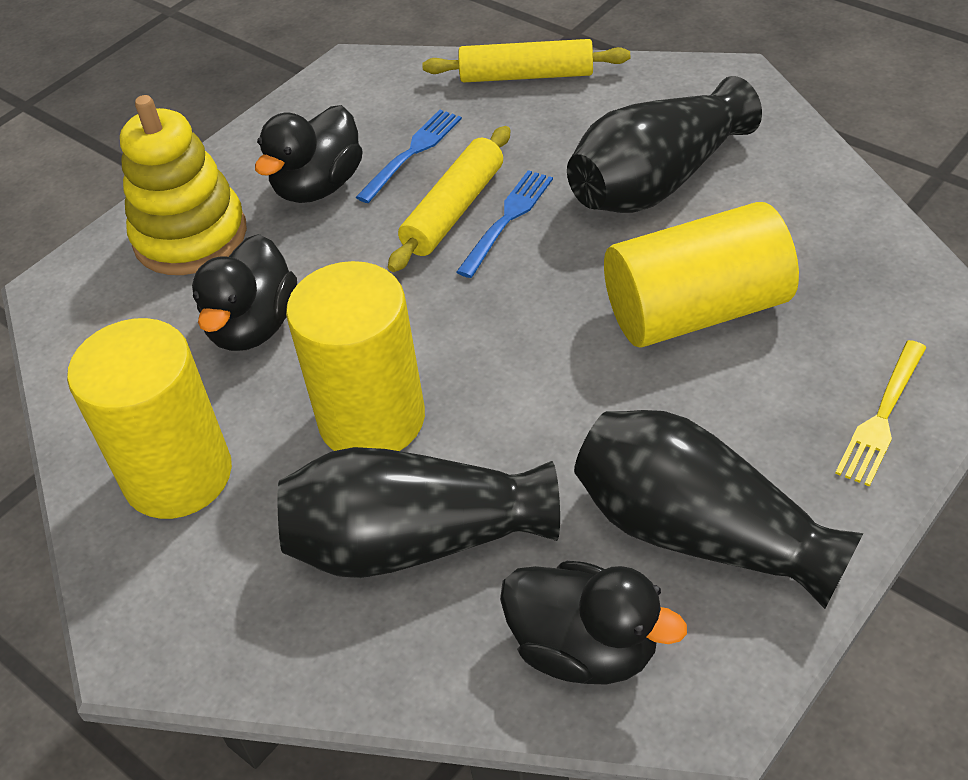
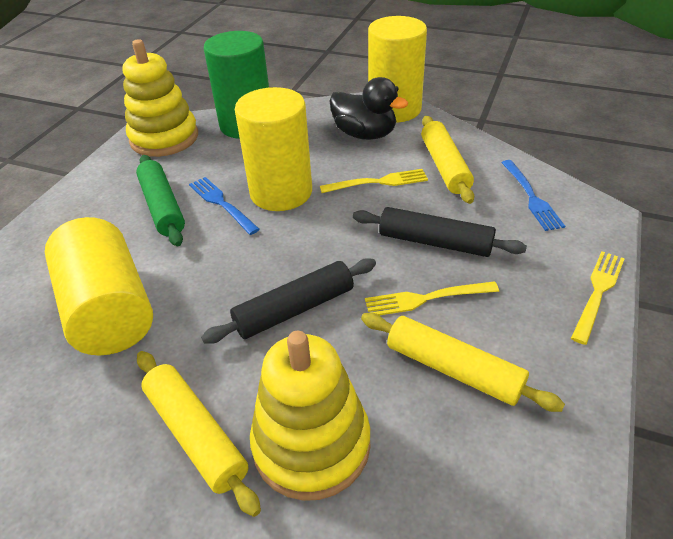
black duck: [192,234,297,351] [255,105,363,203] [500,561,687,685] = 3 -> [329,77,408,140] = 1
black rolling pin: none = 0 -> [201,258,376,344] [353,207,527,257] = 2
black vase: [278,447,560,578] [567,76,762,213] [574,410,864,609] = 3 -> none = 0
green cylinder: none = 0 -> [204,31,269,139] = 1
green rolling pin: none = 0 -> [136,155,185,246] = 1
yellow fork: [835,340,926,487] = 1 -> [320,169,428,193] [365,281,499,315] [571,251,625,345] = 3
yellow rolling pin: [388,126,510,272] [422,39,630,82] = 2 -> [137,351,261,517] [361,313,565,412] [421,116,474,204] = 3
yellow stacking toy: [120,95,247,275] = 1 -> [122,39,198,157] [250,331,370,501] = 2

